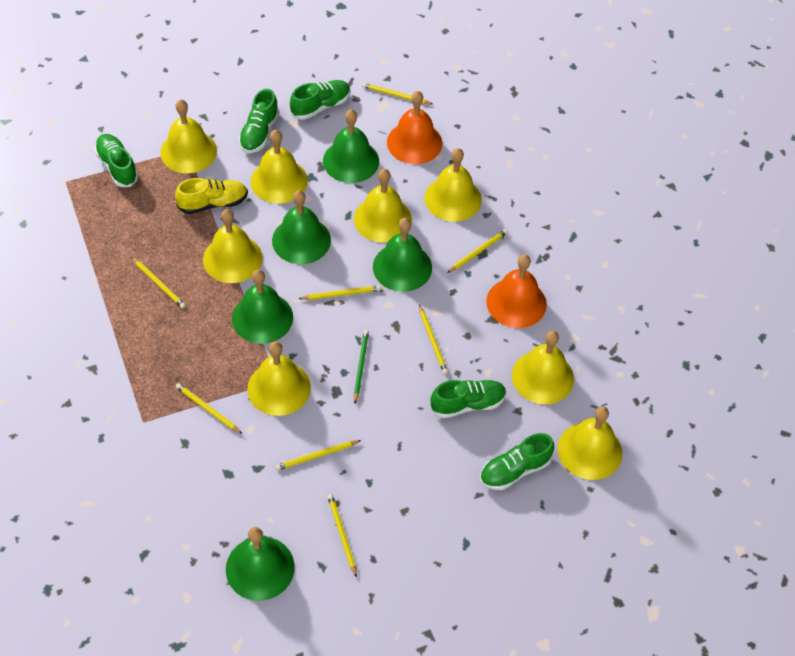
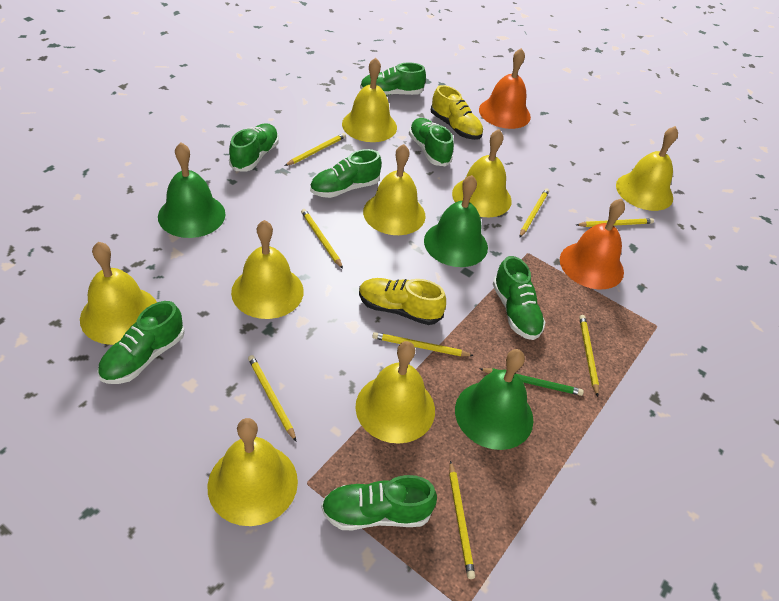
green bell: [226,527,295,601] [232,269,293,344] [272,190,331,264] [323,109,379,183] [373,218,432,292] = 5 -> [158,143,226,238] [424,175,488,267] [455,349,534,450] = 3
green shoe: [94,134,139,187] [239,89,279,153] [290,80,350,120] [430,380,506,418] [480,433,554,490] = 5 -> [97,301,185,384] [229,123,279,171] [310,149,382,198] [321,475,437,530] [360,62,426,96] [409,118,454,166] [493,256,545,340] = 7
yellow shoe: [175,178,248,214] = 1 -> [359,278,446,325] [431,85,483,140] = 2

